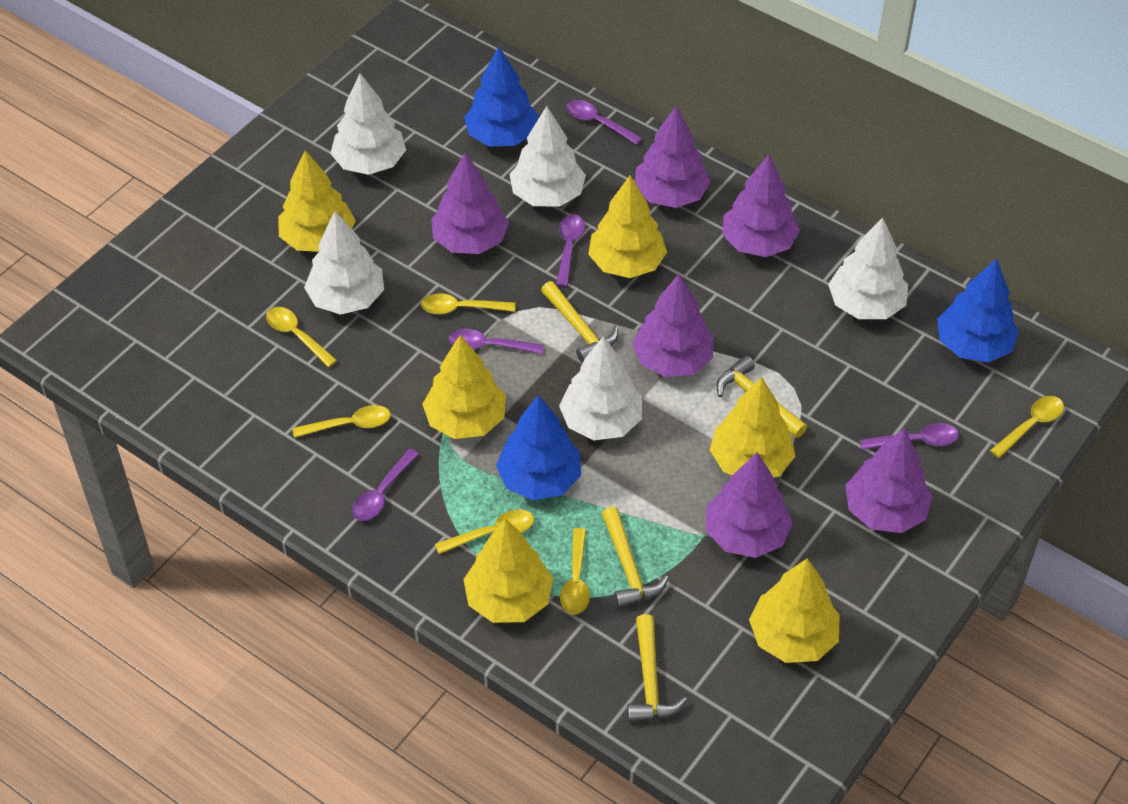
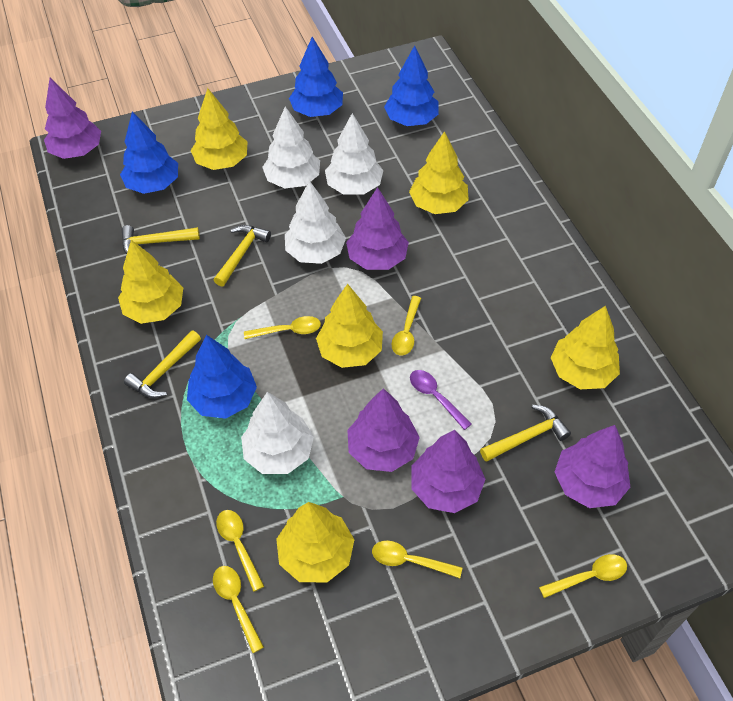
blue tree: [464,47,539,147] [496,395,581,500] [937,258,1019,362] = 3 -> [120,111,178,194] [187,335,257,419] [289,37,343,117] [384,45,439,126] = 4
purple spoon: [352,449,419,521] [449,329,544,354] [556,214,585,287] [566,100,642,145] [860,423,959,450] = 5 -> [410,370,471,430] = 1
purple tree: [431,152,509,254] [632,274,713,377] [635,106,710,208] [706,452,793,558] [722,155,800,257] [845,428,933,533] = 6 -> [44,78,101,159] [346,187,409,270] [347,388,420,472] [411,430,485,513] [555,425,630,508] = 5
white tree: [304,211,384,315] [330,73,406,175] [509,106,586,207] [559,336,642,440] [828,217,908,319] = 5 -> [241,392,314,474] [262,106,320,188] [285,181,346,264] [325,113,383,195] = 4

